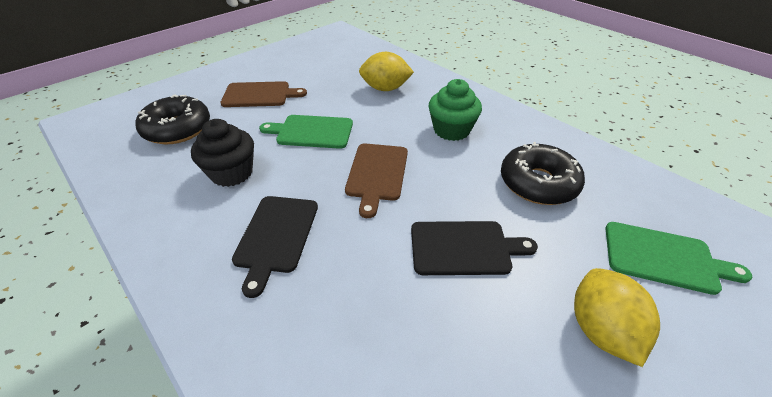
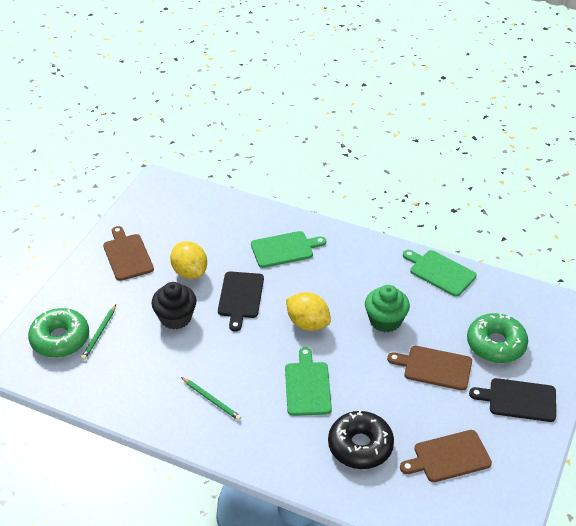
black donut: [135,95,210,144] [501,142,585,205] = 2 -> [328,411,394,469] = 1
brown cutting board: [221,81,307,107] [345,143,408,218] = 2 -> [103,226,154,281] [387,346,472,391] [400,430,492,482] = 3
green cutting board: [259,115,353,149] [605,222,753,295] = 2 -> [251,231,326,268] [285,347,332,416] [403,250,477,297] = 3
green donut: none = 0 -> [28,308,89,358] [467,313,528,363] = 2
green pencil: none = 0 -> [81,305,116,360] [181,377,241,421] = 2

